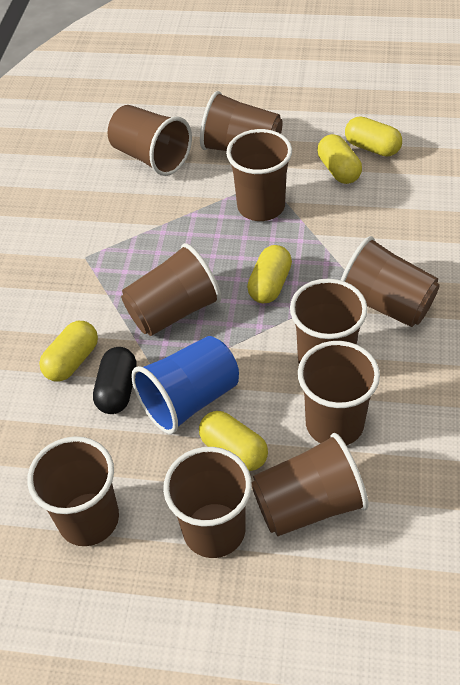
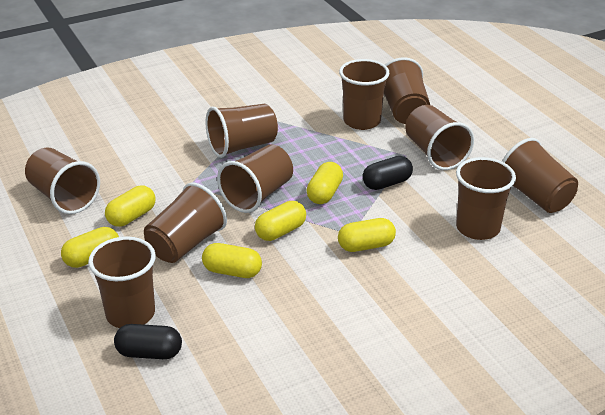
black capsule: [93,347,137,414] = 1 -> [114,324,182,359] [363,156,413,190] = 2
blue cup: [131,336,239,434] = 1 -> none = 0
yellow capsule: [39,321,98,382] [199,411,268,471] [247,245,292,303] [317,134,362,184] [345,116,402,157] = 5 -> [61,227,119,268] [105,186,155,227] [202,243,262,278] [255,201,306,241] [307,162,343,204] [338,218,396,252] = 6

